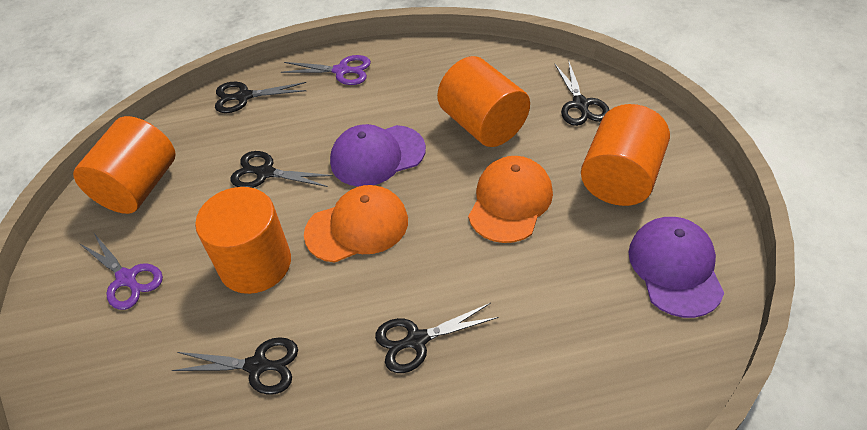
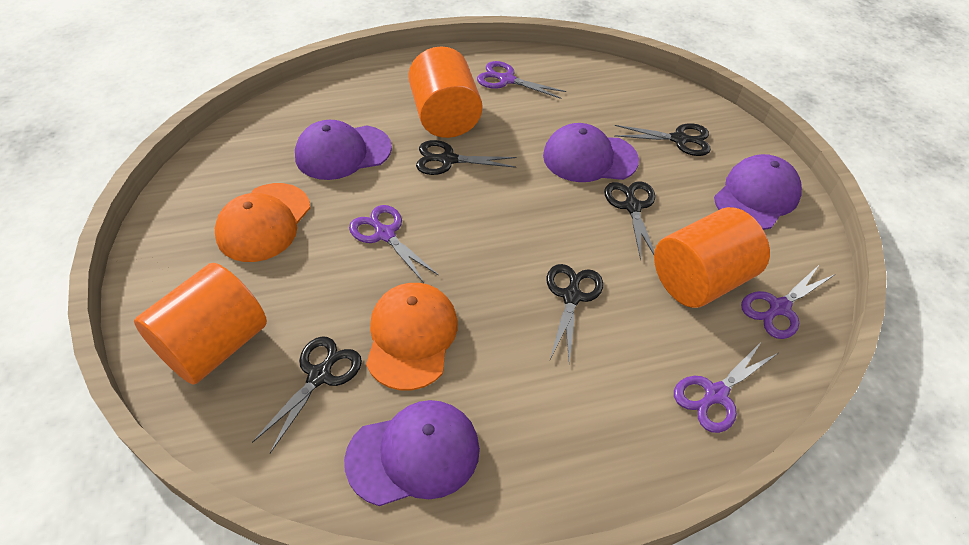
orange cylinder: [73,116,176,214] [195,187,291,294] [437,56,530,147] [581,104,670,206] = 4 -> [134,263,267,385] [408,47,483,138] [654,207,770,308] = 3
purple cap: [330,124,426,187] [628,217,724,318] = 2 -> [295,120,392,180] [344,400,480,506] [543,123,639,182] [714,154,802,230] = 4
purple scissors: [79,233,163,310] [281,55,371,85] = 2 -> [349,205,438,283] [477,61,566,99] [674,341,778,433] [741,264,835,339] = 4

